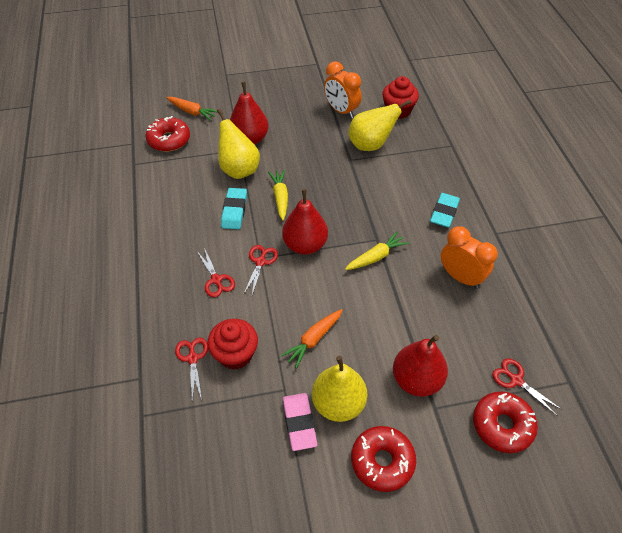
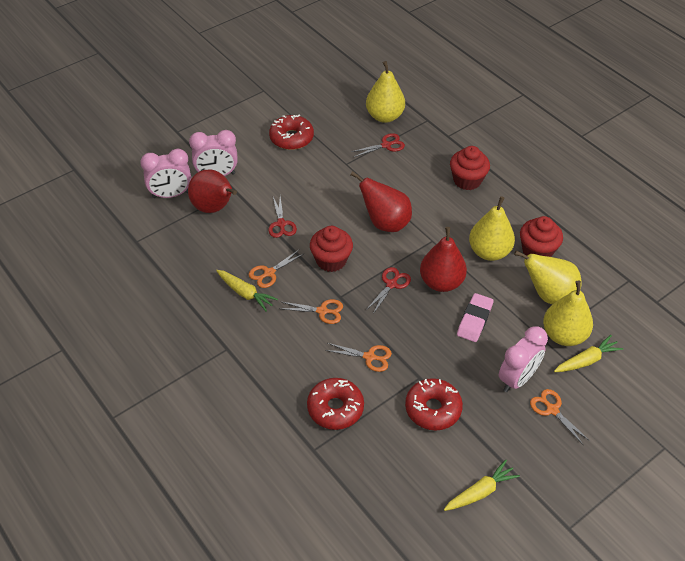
orange carrot: [166,97,217,121] [281,309,343,368] = 2 -> none = 0
orange clock: [324,61,361,118] [441,226,498,289] = 2 -> none = 0
orange scissors: none = 0 -> [249,250,305,288] [280,299,343,324] [325,343,392,372] [530,389,590,446] = 4
pink clock: none = 0 -> [140,149,191,198] [189,130,238,176] [499,326,548,392] = 3
red cupcake: [207,319,258,370] [382,76,419,119] = 2 -> [310,226,353,272] [450,146,490,190] [520,216,563,257] = 3
red scissors: [175,338,208,400] [197,248,235,297] [243,245,278,295] [492,359,562,416] = 4 -> [268,196,297,238] [351,133,405,157] [366,267,411,314] = 3
turquoise eraser: [221,188,247,229] [430,193,460,228] = 2 -> none = 0
yellow carrot: [268,170,288,221] [345,231,409,270] = 2 -> [216,270,278,312] [444,460,520,511] [554,335,623,372] = 3
yellow pear: [217,109,260,179] [312,356,367,422] [349,100,411,151] = 3 -> [366,61,405,123] [469,196,515,261] [514,251,581,304] [543,281,593,346] = 4

